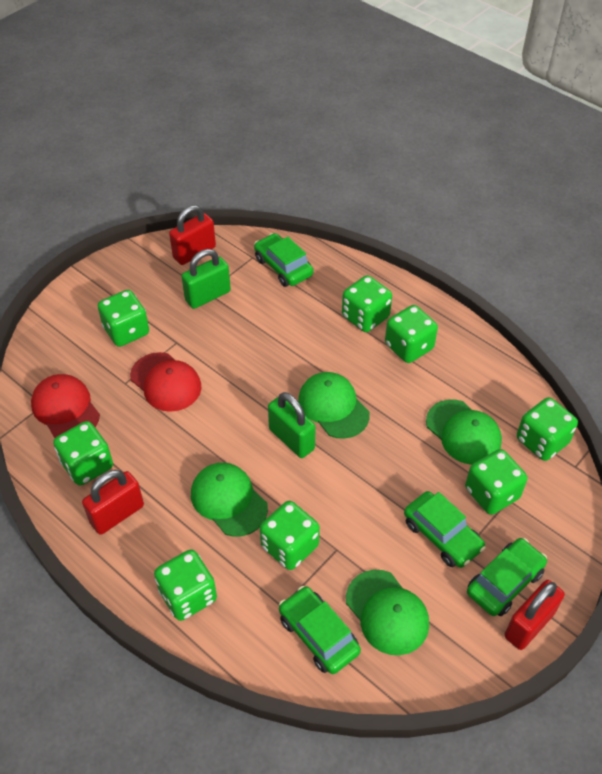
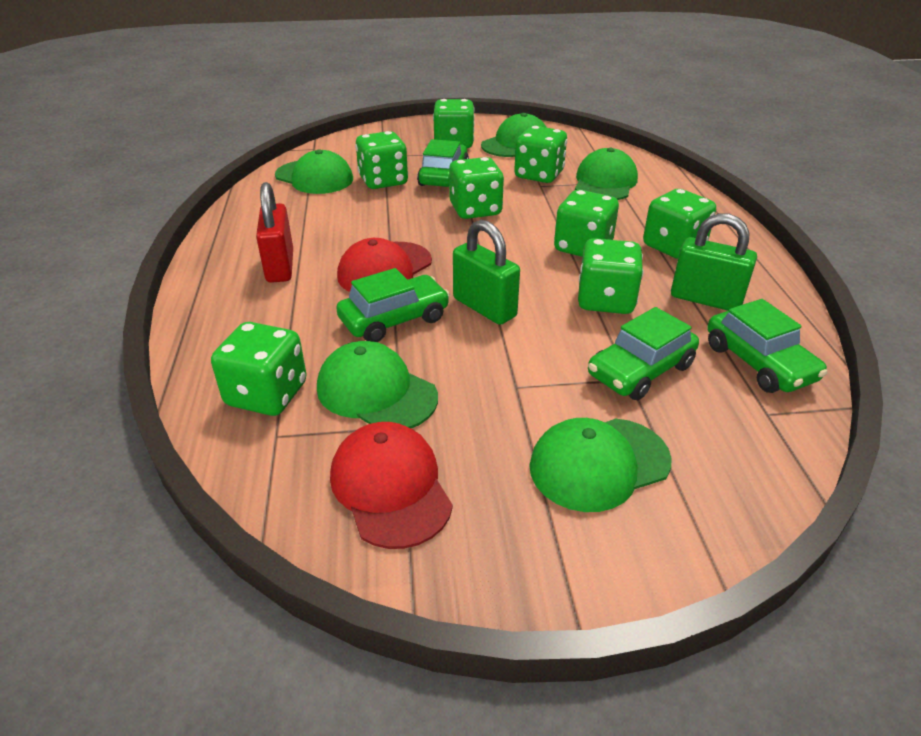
green cap: [191,463,268,537] [298,372,370,439] [346,570,429,655] [426,400,502,465] = 4 -> [275,150,353,194] [317,341,438,428] [481,113,547,157] [529,418,672,512] [575,148,638,200] = 5
red padlock: [82,470,144,535] [169,205,216,265] [504,580,565,650] = 3 -> [256,182,293,283] = 1

